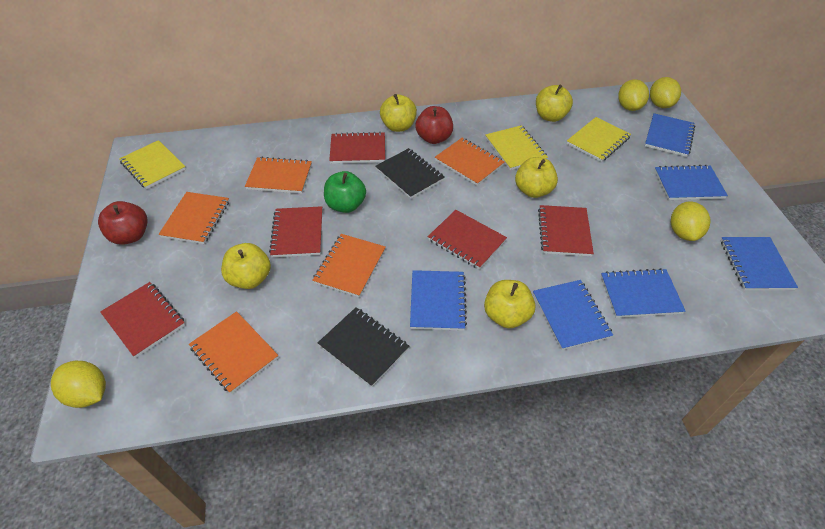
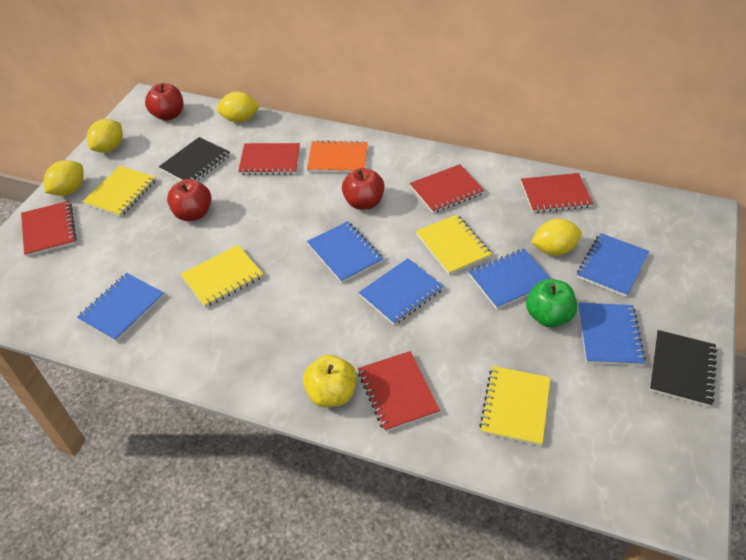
orange notebook: [158,192,229,244] [189,311,278,394] [245,157,312,194] [312,234,386,297] [435,138,504,186] = 5 -> [307,140,368,173] = 1
red apple: [98,201,148,245] [415,106,453,144] = 2 -> [145,83,183,121] [167,179,212,221] [342,168,385,210] = 3
yellow apple: [221,243,271,289] [380,94,417,132] [484,280,535,328] [515,157,558,198] [536,85,573,122] = 5 -> [303,355,357,407] = 1
yellow notebook: [119,140,186,189] [485,125,548,170] [566,117,631,162] = 3 -> [83,166,156,217] [181,245,263,308] [416,214,492,275] [479,366,550,446] = 4

